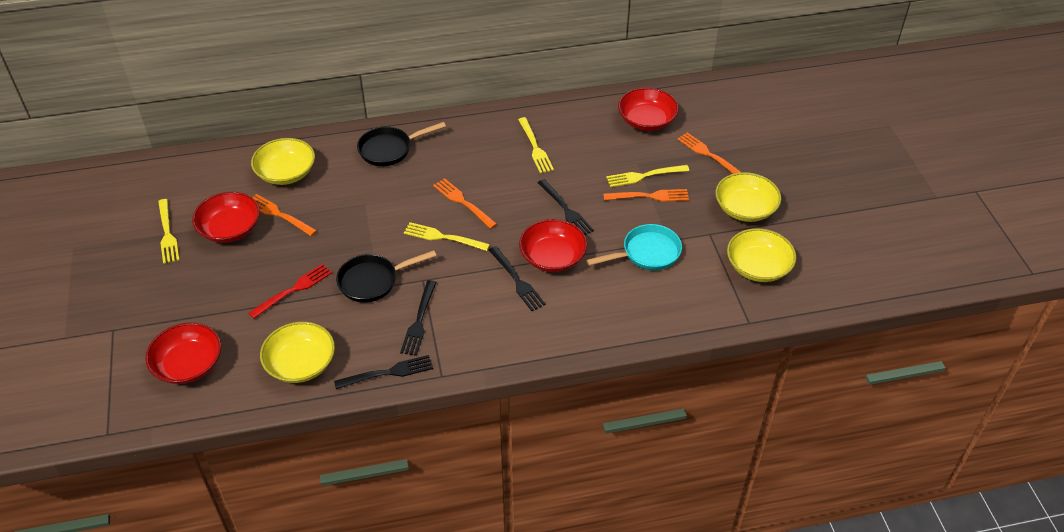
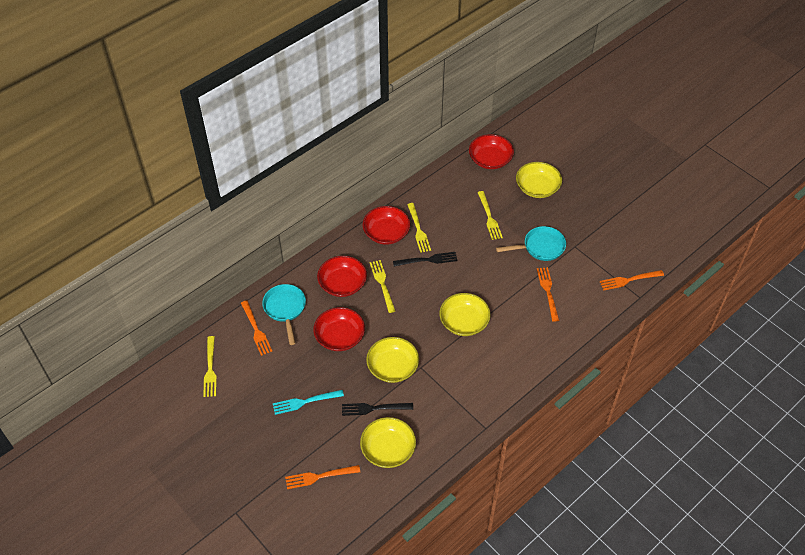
black fork: [334,355,433,389] [400,280,437,356] [489,246,546,311] [538,179,594,235] = 4 -> [342,403,413,416] [393,252,458,266] = 2
black pan: [336,250,436,303] [357,122,446,166] = 2 -> none = 0
red fork: [249,264,332,319] = 1 -> none = 0
turquoise fork: none = 0 -> [273,390,344,415] = 1
turquoise pan: [587,224,682,270] = 1 -> [262,284,306,345] [496,226,566,261] = 2

